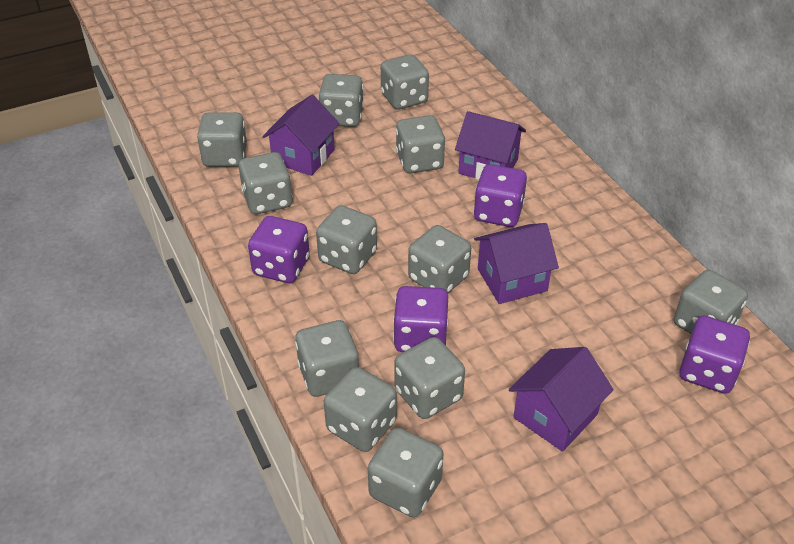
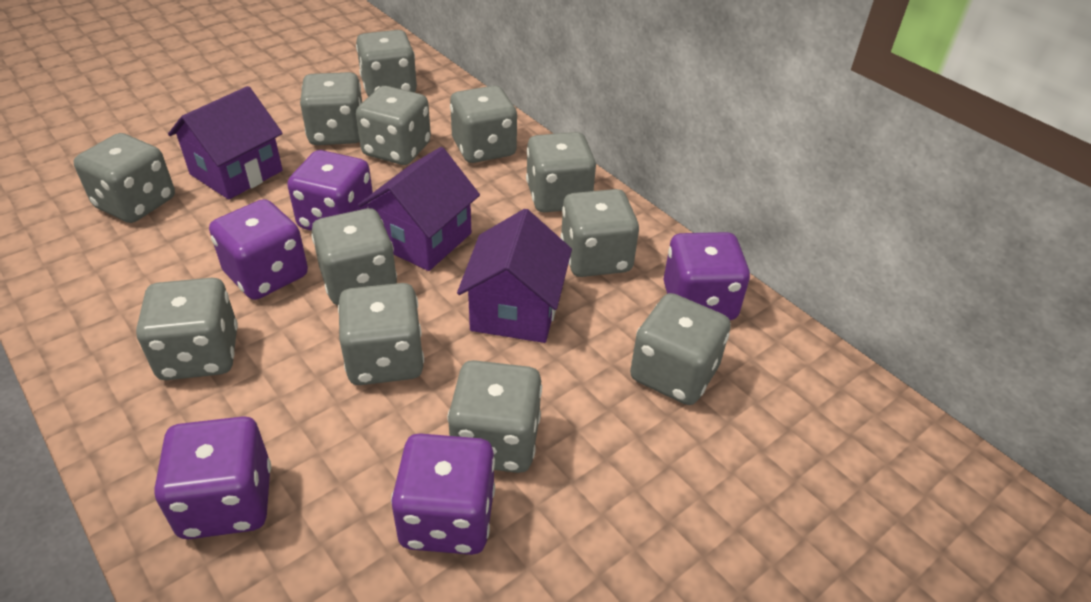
purple dice: [248,216,310,283] [393,286,448,352] [474,164,527,227] [679,316,750,394] = 4 -> [154,416,271,539] [209,199,308,300] [287,150,373,231] [391,433,495,555] [664,232,750,320] = 5
purple house: [262,95,340,176] [455,111,526,180] [474,223,559,304] [509,347,614,452] = 4 -> [168,86,283,200] [358,147,480,271] [457,209,572,343] = 3

